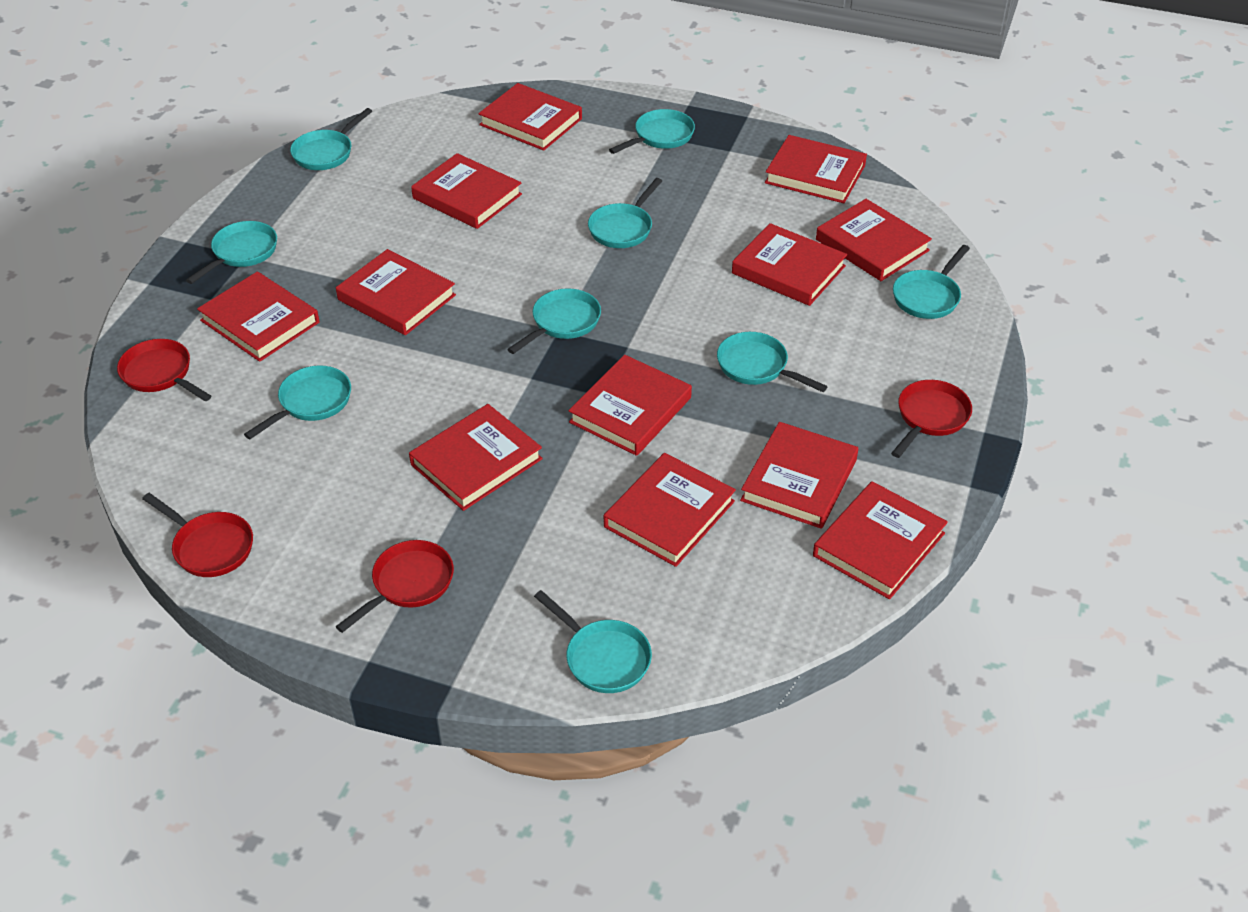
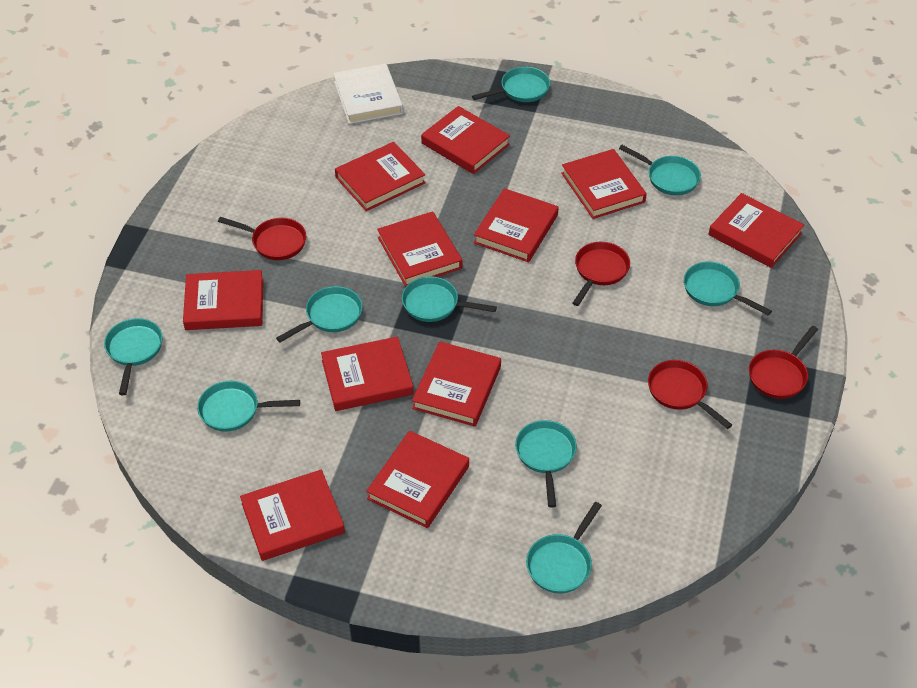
red book: [197,271,319,362] [336,249,456,335] [409,404,543,511] [411,153,522,229] [478,83,582,151] [569,355,692,456] [604,453,736,567] [732,223,847,306] [740,422,858,529] [765,135,867,203] [813,481,948,599] [816,199,932,281] = 12 -> [183,270,263,330] [240,470,345,561] [321,337,414,411] [335,142,426,211] [366,430,469,528] [377,211,462,287] [412,341,501,427] [421,106,510,174] [474,188,559,262] [561,149,647,219] [708,193,804,268] = 11
white book: none = 0 -> [333,63,403,124] = 1

